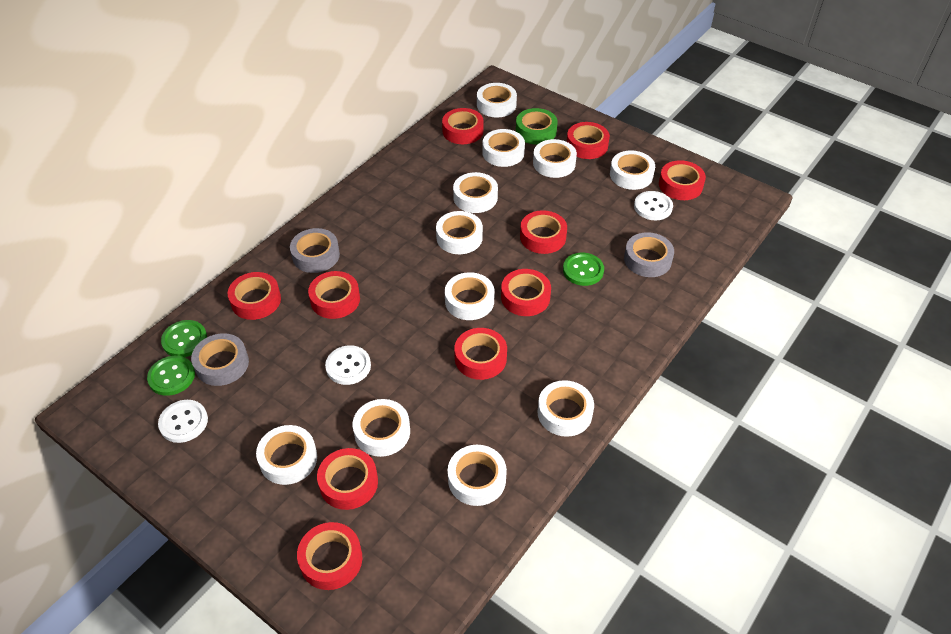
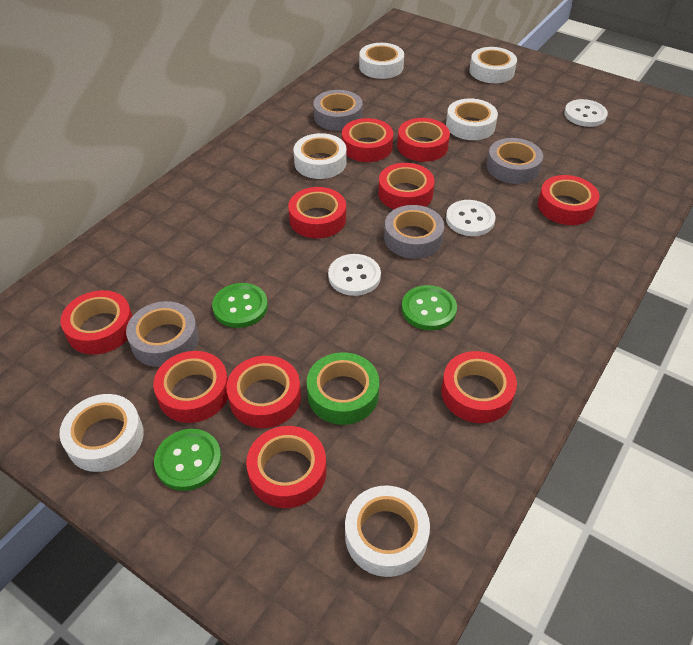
grey tape: [191,333,249,386] [290,228,340,273] [624,232,674,277] = 3 -> [126,301,199,367] [313,90,363,131] [384,205,444,259] [487,138,543,184] = 4
white tape: [256,425,317,485] [353,399,410,457] [436,211,483,254] [445,272,495,320] [448,445,507,506] [453,172,498,213] [477,83,517,117] [482,129,525,167] [533,139,577,178] [537,380,594,437] [610,150,655,190] = 11 -> [59,394,144,472] [293,133,347,179] [345,485,430,577] [359,43,404,79] [446,98,498,140] [470,47,517,83] = 6

